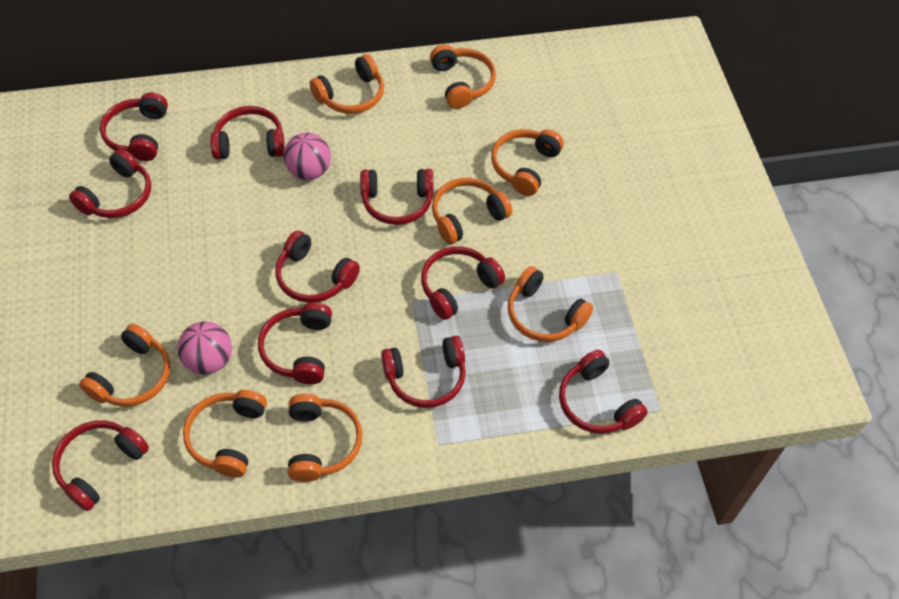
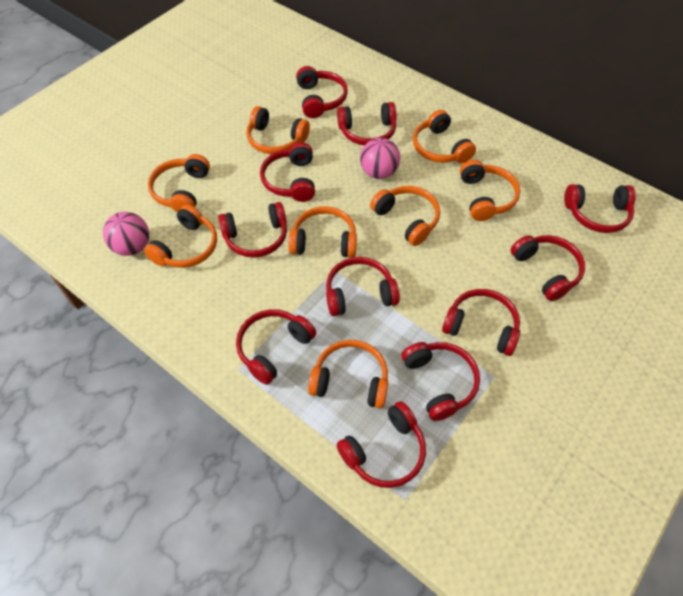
red headphones: [52,420,149,511] [69,149,151,218] [100,92,168,161] [210,106,285,159] [258,302,332,384] [275,231,360,303] [360,169,433,225] [381,336,466,408] [421,246,505,320] [559,350,648,434] = 10 -> [218,202,287,258] [236,309,316,385] [260,142,315,202] [296,66,348,118] [326,257,400,316] [337,102,397,146] [337,401,426,488] [402,342,480,421] [442,289,520,356] [511,235,585,301] [564,184,636,233] = 11

